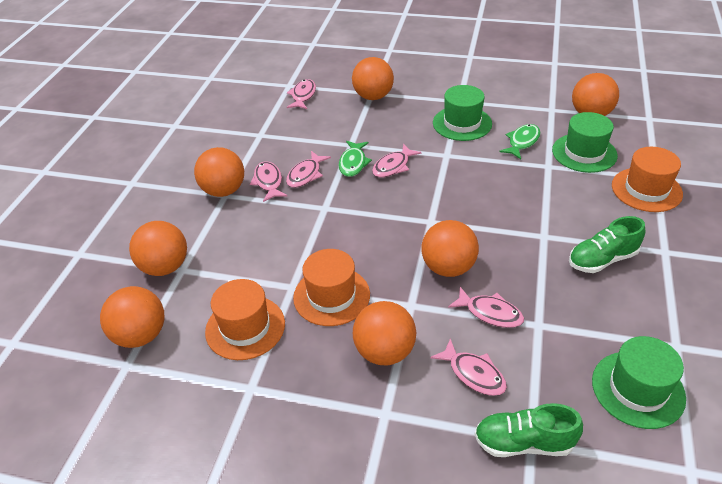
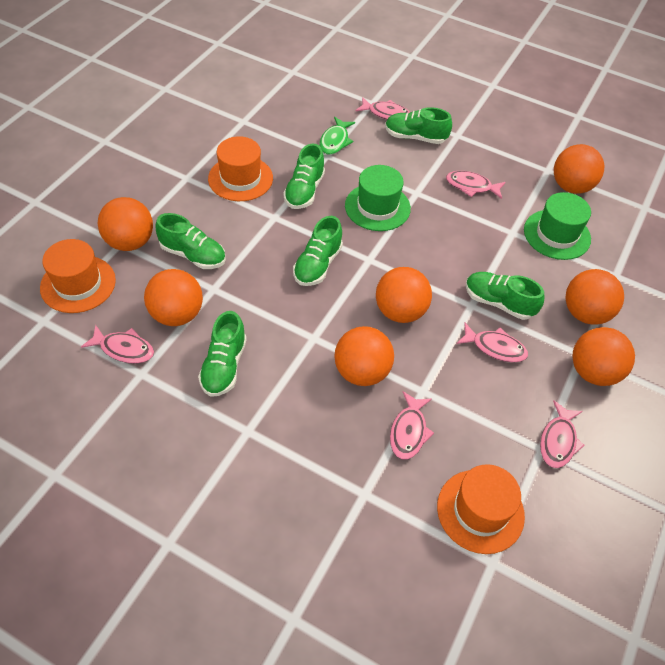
green fish: [338,141,372,177] [499,124,540,159] = 2 -> [319,117,355,155] = 1
green hat: [433,85,492,141] [552,112,618,173] [592,336,686,429] = 3 -> [345,165,411,231] [524,192,591,260] = 2
green shoe: [474,403,583,457] [569,216,645,273] = 2 -> [155,213,226,269] [198,311,247,397] [283,144,325,209] [293,216,343,286] [385,107,452,144] [466,272,544,320] = 6

